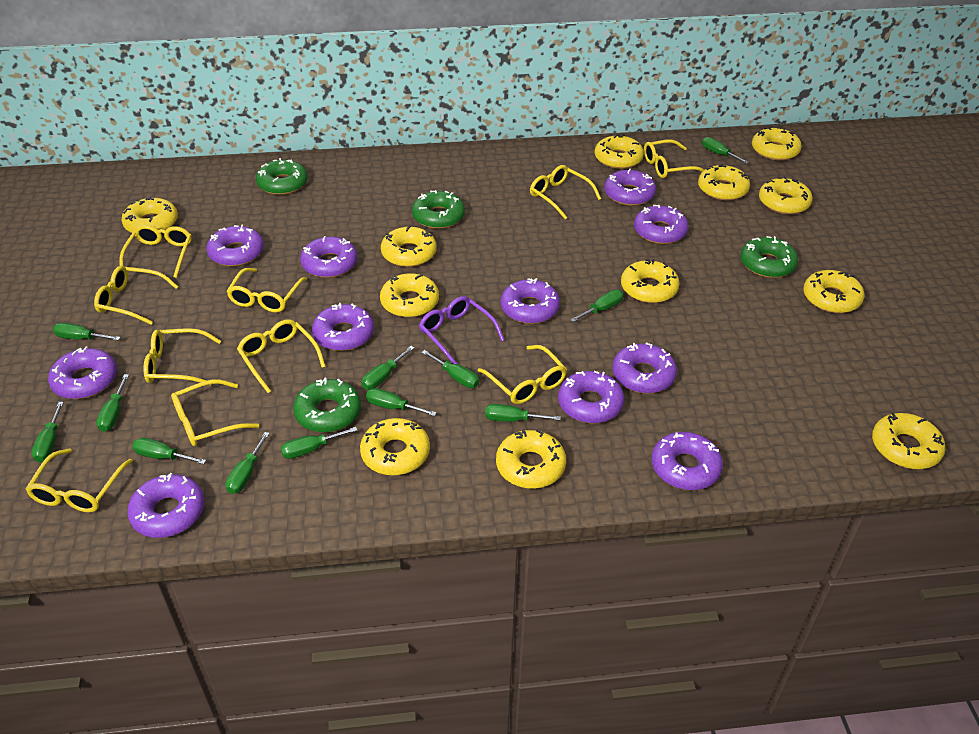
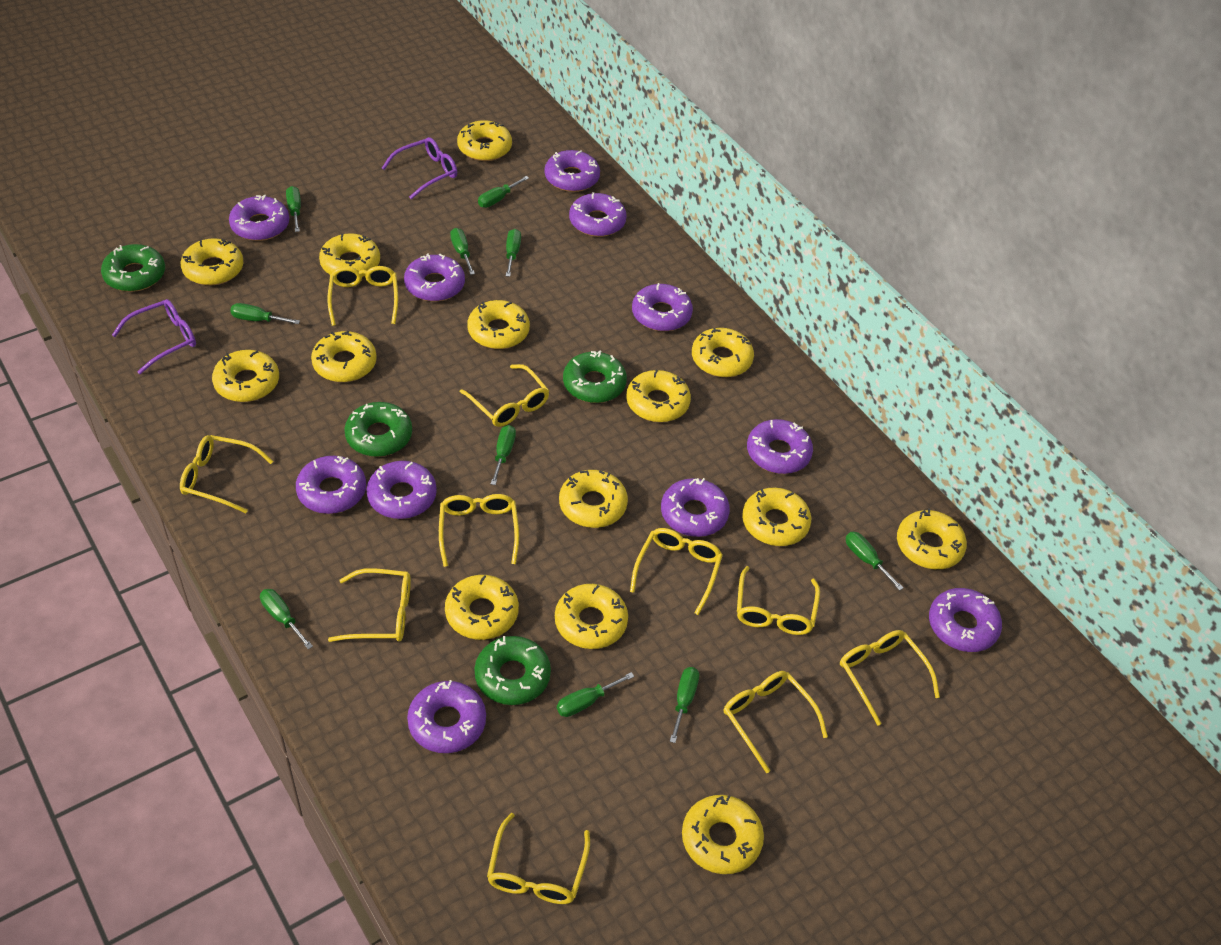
green screwdriver: [31,402,64,462] [53,323,121,341] [96,374,129,432] [132,438,206,464] [226,432,270,494] [281,427,358,459] [362,346,415,390] [366,388,437,416] [421,350,479,388] [485,404,561,422] [570,290,623,322] [702,137,749,164] = 12 -> [230,303,300,324] [260,589,313,649] [286,186,301,232] [450,228,475,275] [478,176,529,208] [491,425,516,485] [506,229,521,277] [557,672,634,717] [670,667,699,743] [846,532,903,591] = 10
purple glasses: [419,296,505,364] = 1 -> [112,299,196,374] [382,137,457,199] = 2
yellow donut: [121,197,178,233] [360,418,430,476] [380,273,439,318] [381,226,437,267] [496,429,566,489] [595,134,644,169] [621,259,680,303] [698,164,750,201] [752,127,802,161] [759,177,813,215] [803,270,864,313] [872,412,945,469] = 12 -> [181,238,243,285] [212,350,279,402] [311,331,377,382] [319,233,380,277] [445,575,519,640] [457,120,512,161] [467,300,530,349] [555,584,628,649] [559,470,628,528] [626,370,691,422] [682,795,764,874] [692,328,754,377] [742,488,811,546] [897,509,967,569] = 14

